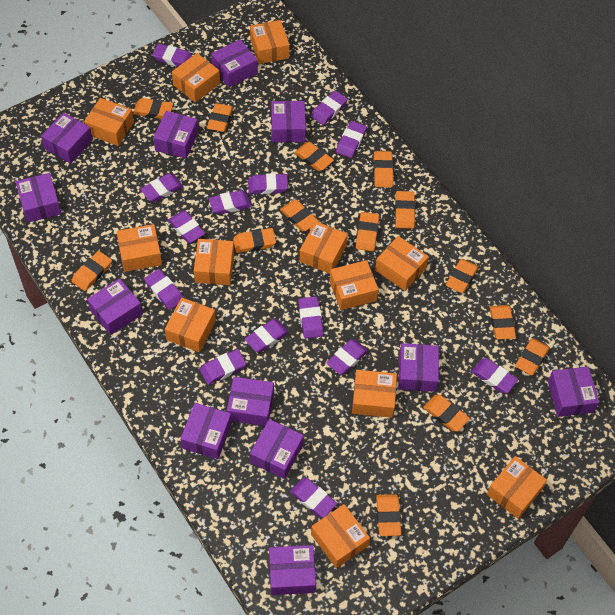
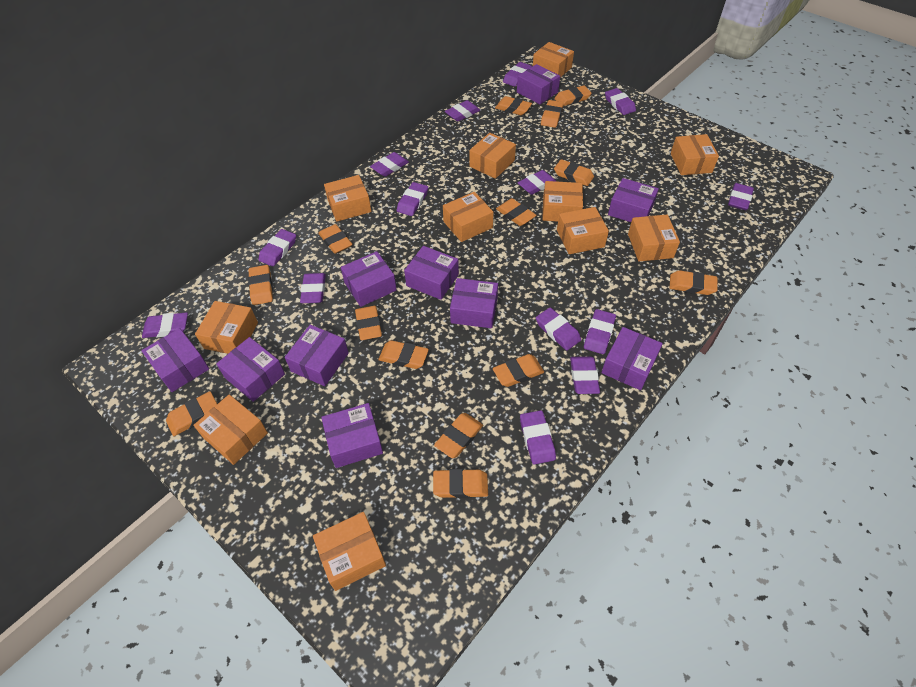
orange box: [84,98,134,146] [116,224,162,272] [165,298,216,352] [172,53,220,103] [194,239,234,285] [250,20,290,64] [299,221,348,274] [311,504,370,568] [329,260,379,310] [352,370,397,418] [375,236,429,291] [487,456,547,519] = 12 -> [193,394,268,465] [195,301,258,354] [313,512,386,591] [324,175,371,222] [443,192,494,242] [470,133,516,179] [533,42,574,77] [542,181,583,222] [557,207,609,254] [628,215,680,261] [671,134,719,175] = 11
purple box: [16,173,61,223] [41,113,93,164] [87,278,143,335] [153,111,199,159] [180,403,232,459] [211,40,258,87] [227,377,274,426] [250,419,304,479] [269,545,316,595] [271,101,306,142] [398,343,439,392] [548,366,599,417] = 12 -> [141,328,209,392] [216,337,285,402] [285,325,349,386] [321,403,383,468] [341,251,397,307] [404,246,459,300] [450,278,498,328] [517,64,560,104] [601,327,663,390] [608,178,659,222] = 10

